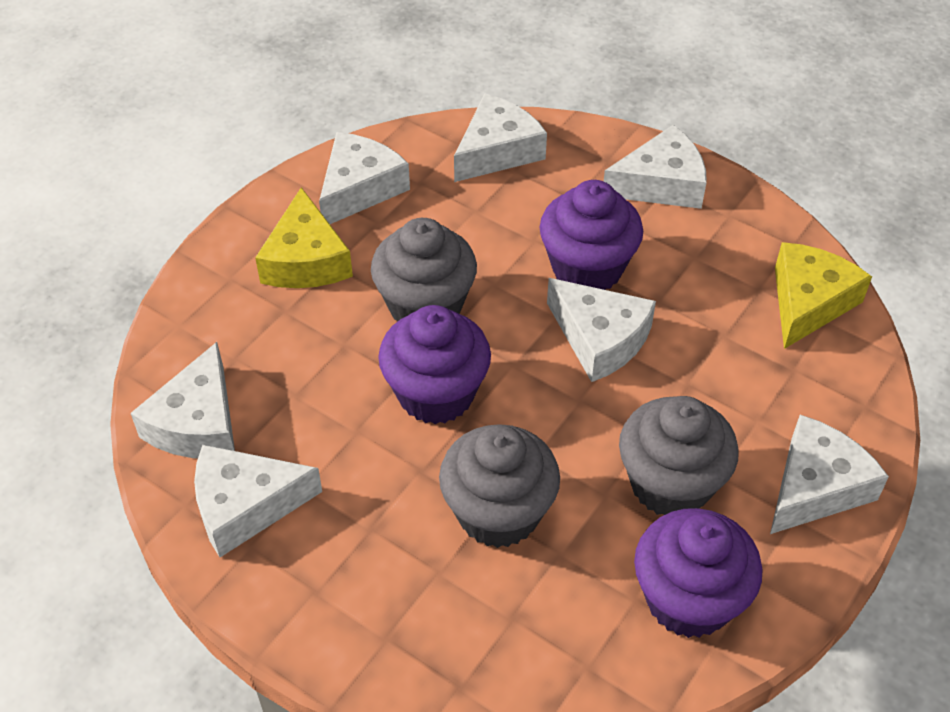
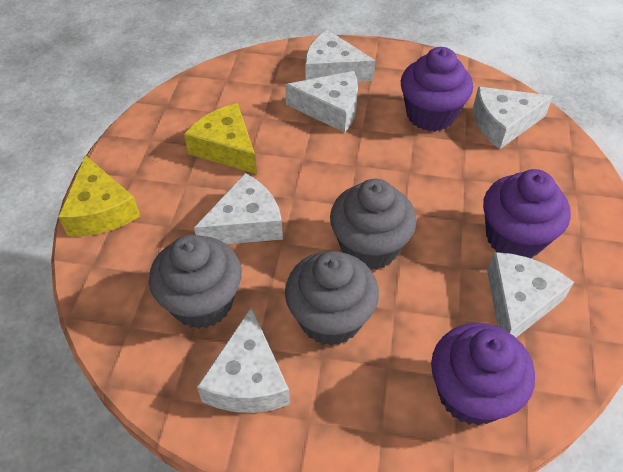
white cheese: [131,342,235,458] [194,445,322,557] [319,132,410,224] [454,94,547,182] [547,278,656,382] [604,125,707,209] [770,415,889,534] = 7 -> [194,173,283,244] [197,307,290,413] [285,71,358,133] [306,30,375,82] [473,87,553,149] [487,252,574,338] = 6

